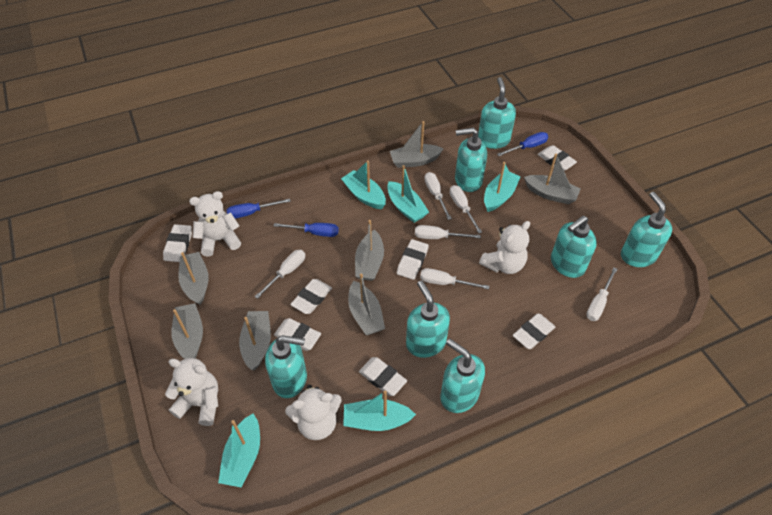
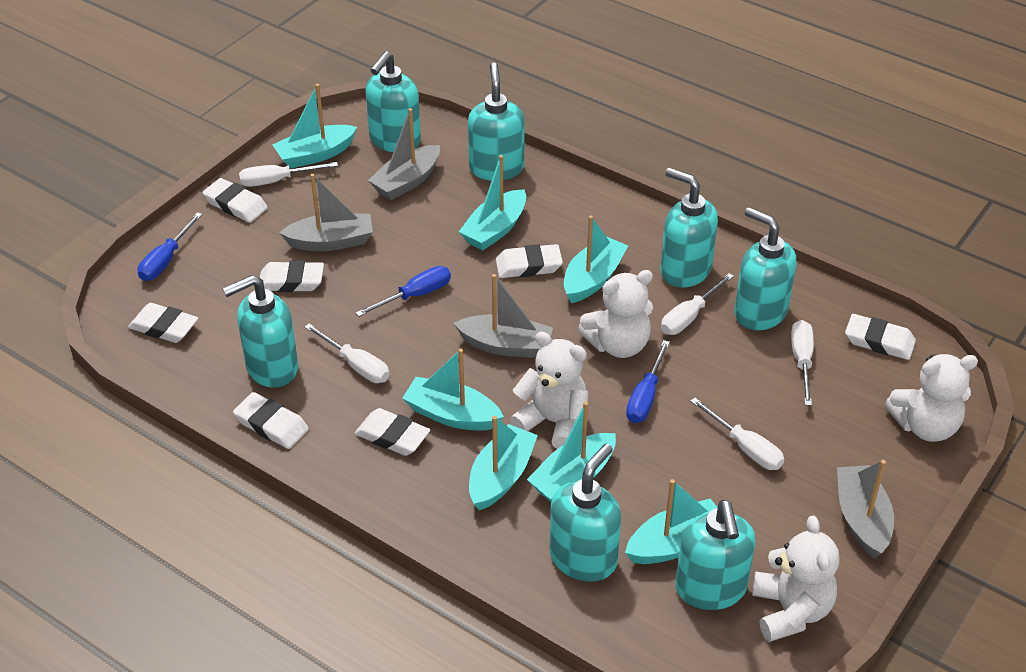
grey boat: [171,303,203,359] [178,252,209,305] [239,311,271,371] [348,273,385,335] [355,220,384,281] [390,121,443,168] [524,154,580,204] = 7 -> [279,174,373,251] [368,108,440,200] [454,274,553,358] [837,460,894,559] = 4
turquoise boat: [218,414,260,487] [341,160,386,209] [343,390,416,431] [387,165,429,223] [484,162,521,212] = 5 -> [272,84,357,169] [402,349,504,430] [459,155,526,250] [469,416,538,510] [527,402,616,502] [564,215,628,303] [625,479,718,564] = 7
white screwdriver: [254,250,305,299] [415,225,481,239] [420,268,490,289] [424,172,452,220] [450,185,482,233] [586,267,617,321] = 6 -> [239,162,338,187] [305,323,390,383] [661,273,734,335] [690,398,784,470] [791,320,814,406] = 5

